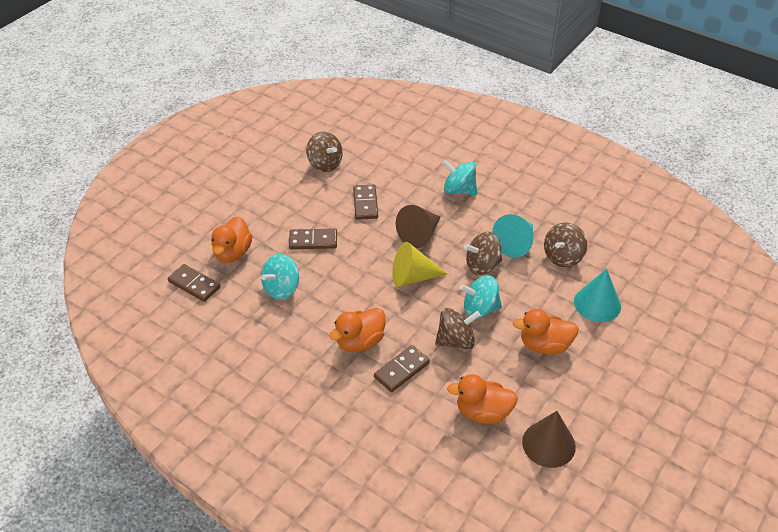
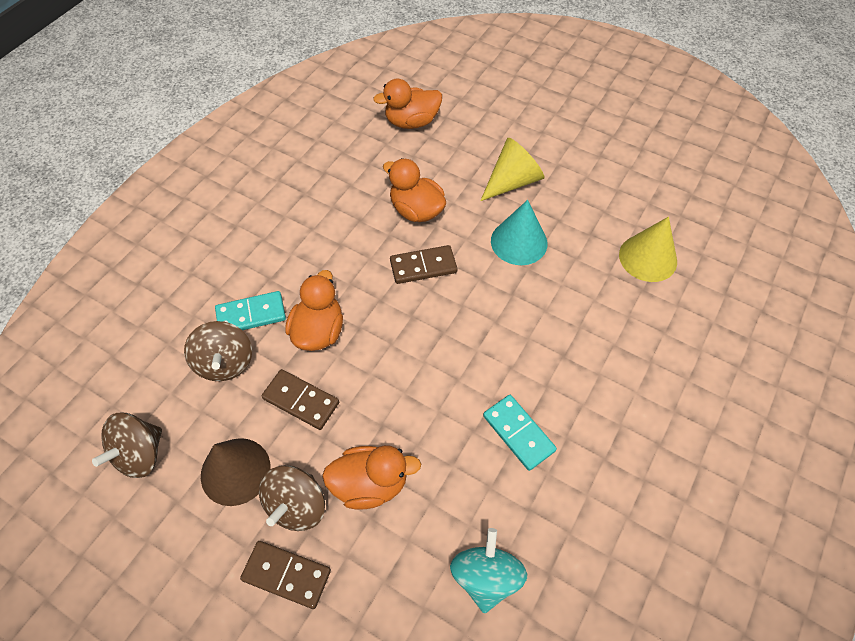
brown cone: [396,205,440,248] [522,411,576,468] = 2 -> [201,438,270,506] = 1
brown domino: [168,264,220,302] [289,229,337,249] [353,185,378,220] [374,345,430,392] = 4 -> [240,541,331,609] [262,369,339,430] [390,245,457,284] = 3
brown spinning top: [306,132,343,172] [435,308,481,349] [464,232,502,275] [544,222,587,267] = 4 -> [92,413,162,478] [184,321,252,381] [259,465,325,531] = 3
turquoise cone: [492,214,533,258] [574,269,621,322] = 2 -> [491,200,547,265] = 1
turquoise domino: none = 0 -> [215,291,286,330] [483,395,557,471] = 2
turquoise spinning top: [261,254,299,300] [442,160,477,195] [460,275,502,319] = 3 -> [450,528,527,613] = 1
yellow cone: [392,242,447,287] = 1 -> [480,138,544,201] [619,217,677,282] = 2

